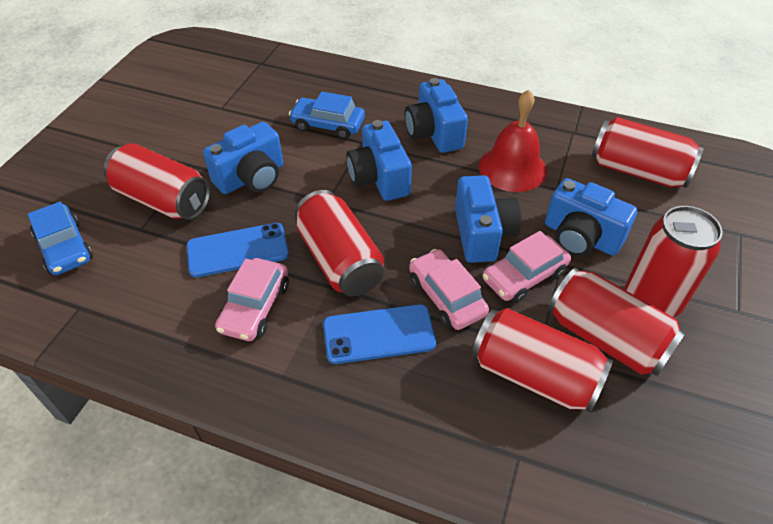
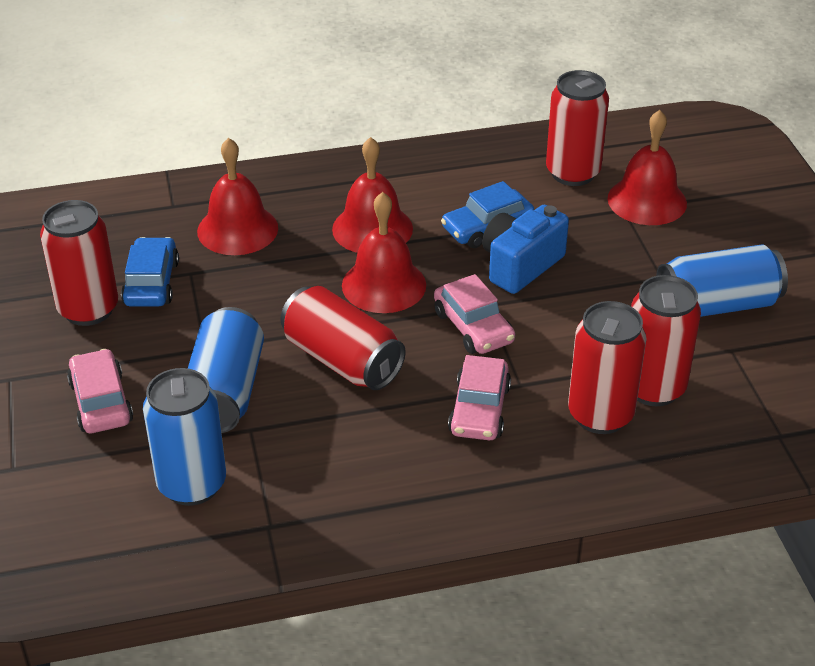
blue camera: [203,122,283,194] [346,120,412,201] [405,78,468,153] [455,175,521,263] [545,178,638,257] = 5 -> [482,205,569,294] = 1
blue can: none = 0 -> [143,368,226,506] [188,307,264,433] [656,245,788,317] = 3
blue phone: [186,223,289,278] [323,304,436,364] = 2 -> none = 0
red bell: [479,90,547,192] = 1 -> [197,138,278,255] [332,137,413,253] [342,192,426,313] [607,110,687,225] = 4
red can: [104,144,211,220] [295,190,384,297] [472,308,613,413] [548,268,686,376] [591,117,704,188] [625,206,723,317] = 6 -> [40,200,118,326] [280,286,405,390] [546,70,609,186] [568,301,646,434] [631,275,701,406] = 5

